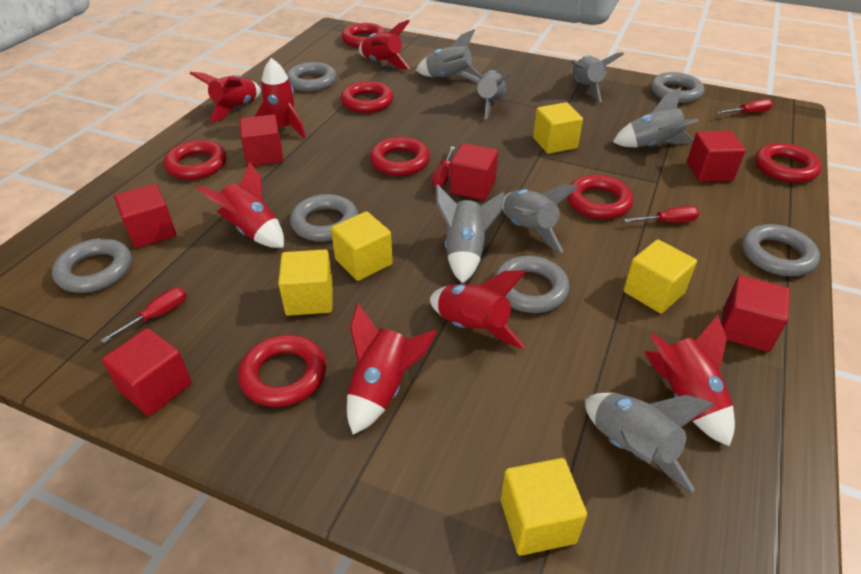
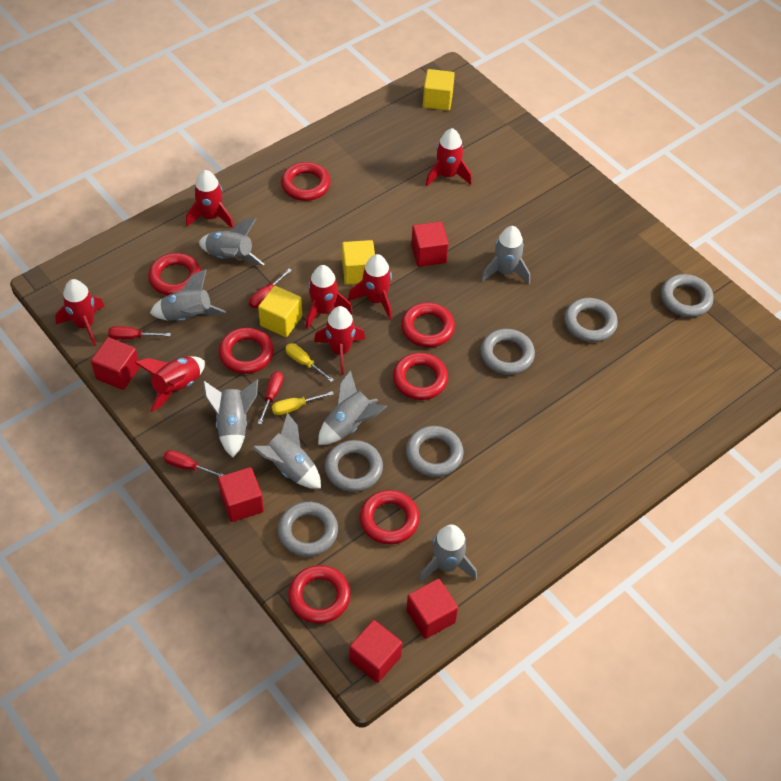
red cube: [102,328,192,416] [114,184,176,248] [240,114,283,166] [450,143,498,200] [687,131,745,182] [721,275,790,352] = 6 -> [91,337,140,390] [218,467,264,522] [349,620,402,683] [406,579,458,639] [411,222,449,267] = 5
yellow cube: [278,249,333,316] [331,211,393,281] [501,458,587,556] [533,102,583,154] [624,239,697,314] = 5 -> [258,286,302,337] [342,240,375,284] [423,69,455,110] = 3
yellow screwdriver: none = 0 -> [271,391,334,415] [285,343,334,382] = 2

